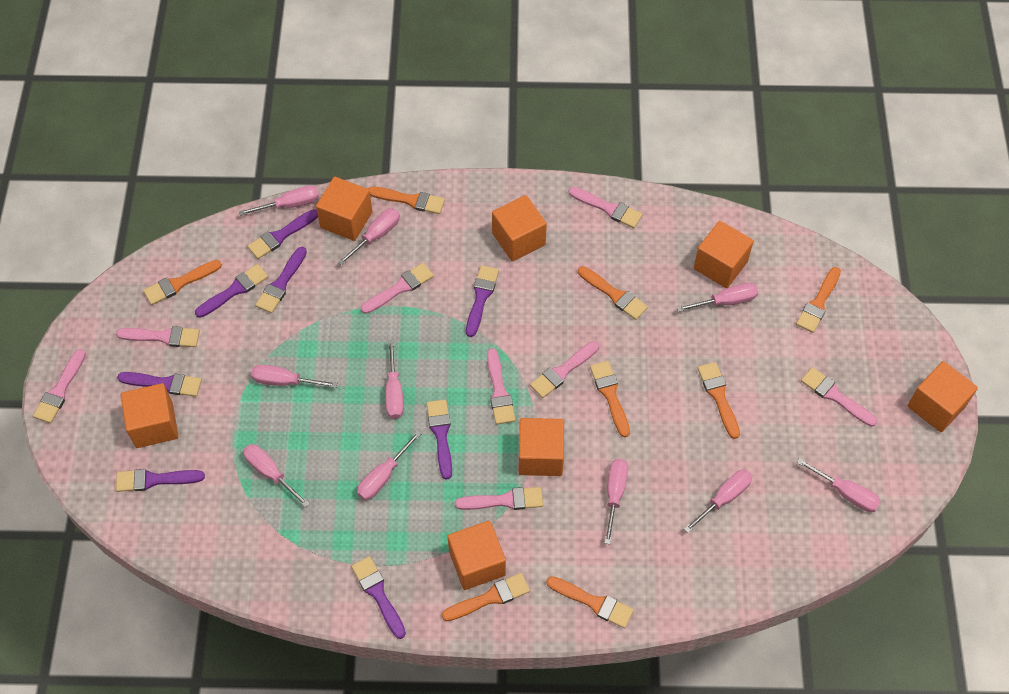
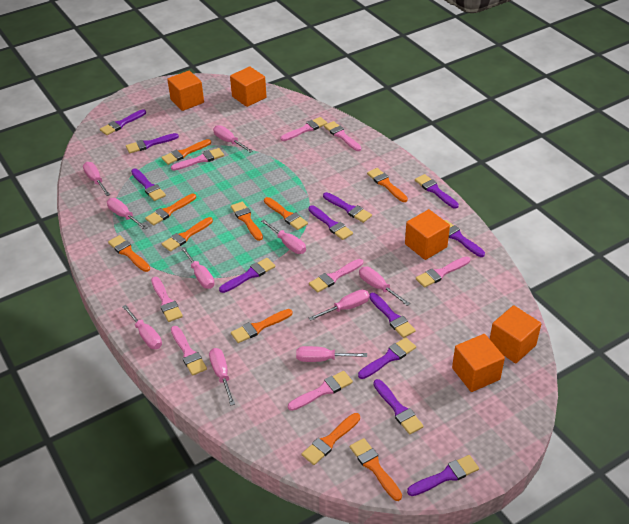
orange brush: [143,260,222,305] [368,187,445,214] [442,573,530,621] [546,576,634,628] [578,266,648,320] [590,361,630,437] [698,362,740,439] [796,267,841,333] = 8 -> [108,235,150,272] [145,194,196,225] [161,139,211,165] [162,217,213,252] [231,202,263,241] [231,309,292,343] [264,197,308,230] [302,413,360,465] [350,438,402,501] [367,168,408,202] = 10
orange cube: [121,383,178,448] [316,177,372,241] [448,520,506,590] [492,195,547,261] [518,418,564,476] [694,221,754,288] [907,361,978,432] = 7 -> [167,71,204,111] [230,67,267,107] [405,209,450,260] [452,334,505,392] [490,305,541,363] = 5
purple brush: [116,469,205,492] [117,372,202,397] [195,264,268,318] [247,209,318,259] [255,247,307,313] [351,556,406,639] [426,399,452,479] [466,265,499,337] = 8 -> [100,109,146,135] [126,133,179,153] [131,169,166,201] [219,258,276,293] [309,205,353,240] [323,192,372,223] [358,337,416,379] [370,293,416,338] [373,379,424,435] [407,455,479,496] [415,174,459,209] [444,220,485,257] = 12

